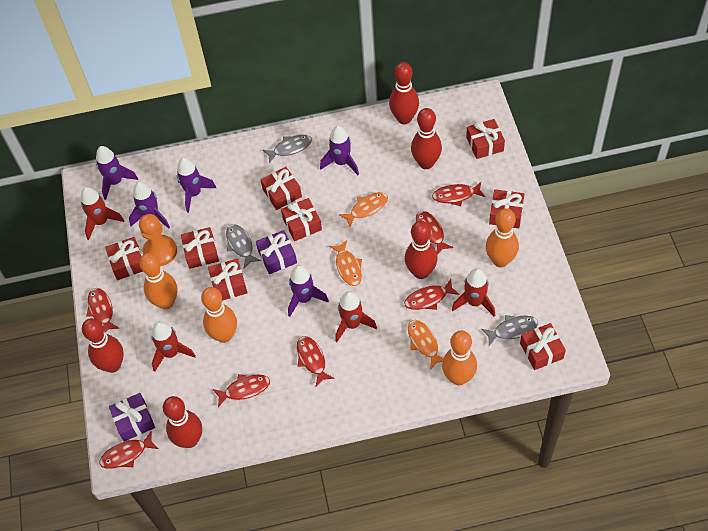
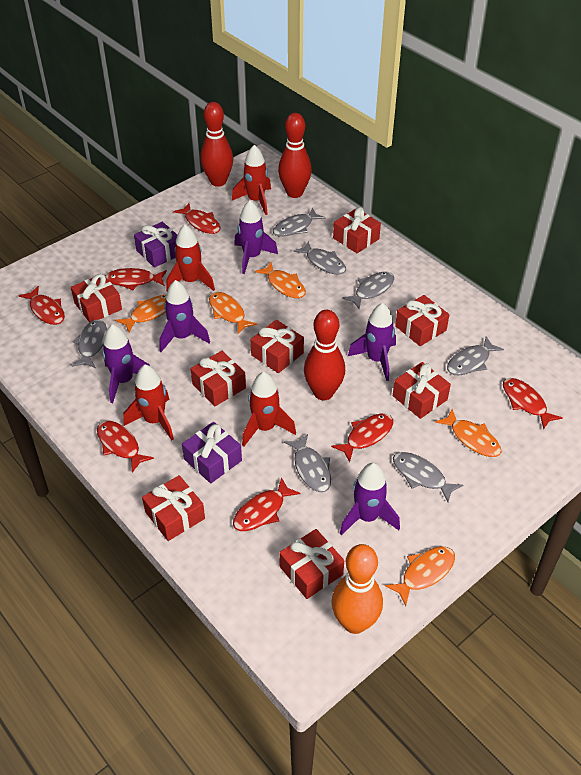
grey fish: [226,224,261,269] [262,135,312,163] [481,315,538,346] = 3 -> [72,320,107,368] [273,207,326,237] [284,434,331,492] [293,241,346,275] [342,272,394,309] [393,452,463,502] [447,337,504,375] = 7
orange bowling pin: [140,253,178,309] [201,287,237,343] [442,330,477,385] [486,208,519,267] = 4 -> [331,544,383,634] = 1
orange fish: [329,240,362,286] [339,192,388,227] [408,320,443,370] = 3 -> [115,295,166,332] [209,292,257,334] [255,262,306,298] [385,547,455,606] [435,409,502,457] = 5
orange pawn: [139,214,177,266] = 1 -> none = 0
red bowling pin: [82,318,124,373] [163,396,202,448] [389,62,419,124] [405,221,438,279] [411,108,442,169] = 5 -> [200,102,233,187] [278,113,312,198] [304,310,345,400] = 3

